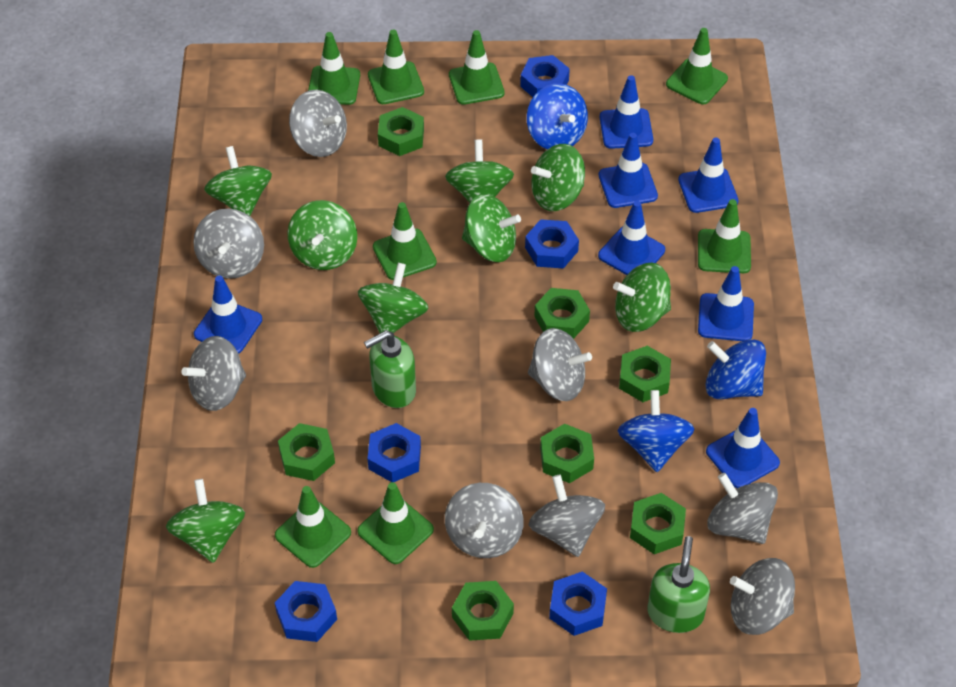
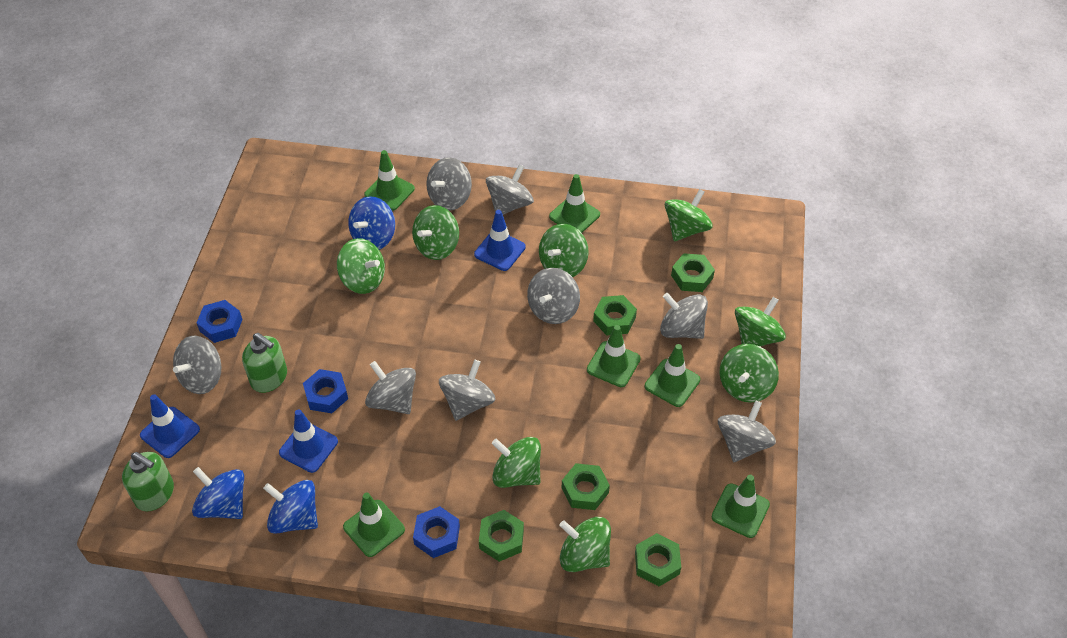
blue nut: [275,581,337,642] [368,423,421,482] [520,55,570,97] [525,219,579,268] [549,571,607,636] = 5 -> [197,300,243,343] [303,369,348,413] [413,506,460,558] = 3
blue traffic cone: [194,276,262,354] [598,201,665,275] [599,133,658,208] [600,75,653,149] [678,138,739,213] [698,266,754,341] [706,408,780,488] = 7 -> [140,394,200,458] [279,409,338,473] [474,210,526,271] = 3
green nut: [278,423,335,481] [378,107,424,156] [452,581,514,641] [534,288,590,339] [540,424,594,483] [619,346,671,402] [630,493,686,554] = 7 -> [479,510,524,562] [562,463,610,510] [593,295,637,335] [635,533,681,586] [671,253,715,292] = 5
green traffic cone: [275,486,351,568] [308,32,360,105] [357,482,434,564] [368,30,424,104] [373,202,437,280] [449,30,505,105] [666,28,728,104] [698,199,751,273] = 8 -> [343,493,405,557] [364,150,415,211] [549,174,600,233] [587,325,641,387] [645,344,700,407] [711,475,770,538] = 6

